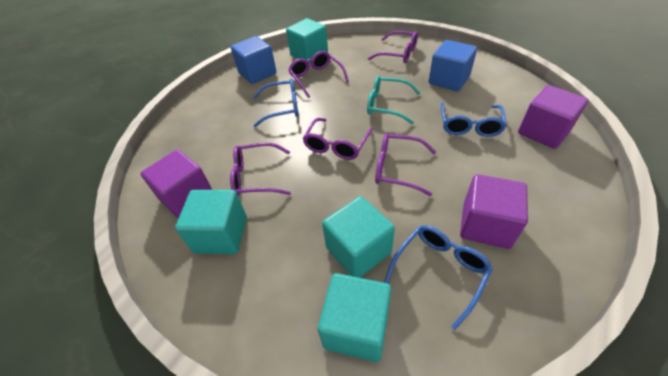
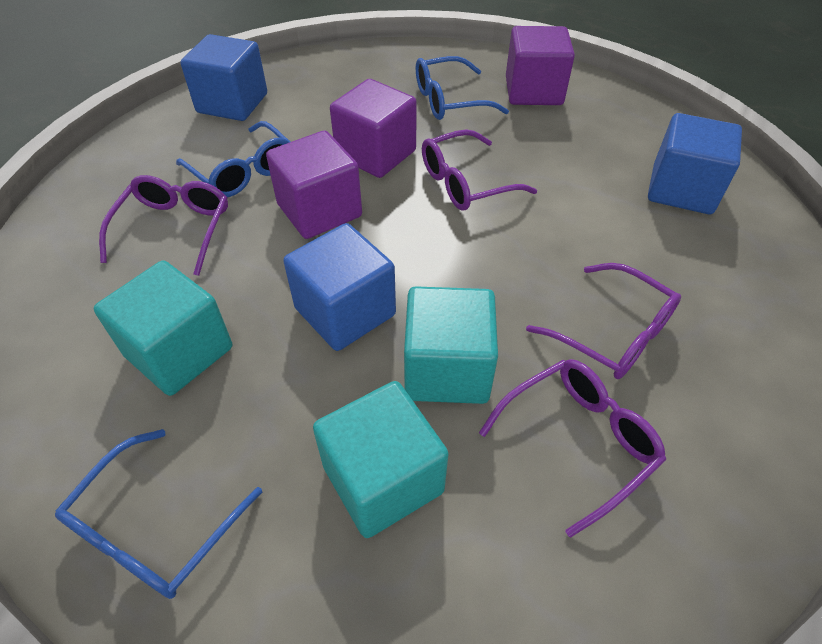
blue cube: [231,36,277,84] [429,40,477,91] = 2 -> [181,34,267,121] [283,223,396,351] [648,113,742,214] = 3
purple glasses: [230,143,291,196] [288,51,349,98] [303,118,373,160] [368,31,418,63] [375,134,436,196] = 5 -> [99,175,228,276] [422,129,537,210] [479,359,666,538] [526,263,681,379] = 4
turquoise cube: [175,190,247,254] [286,18,328,64] [318,273,391,362] [322,196,395,278] = 4 -> [94,261,232,396] [313,381,449,538] [404,286,498,404] = 3
turquoise glasses: [367,75,420,124] = 1 -> none = 0

